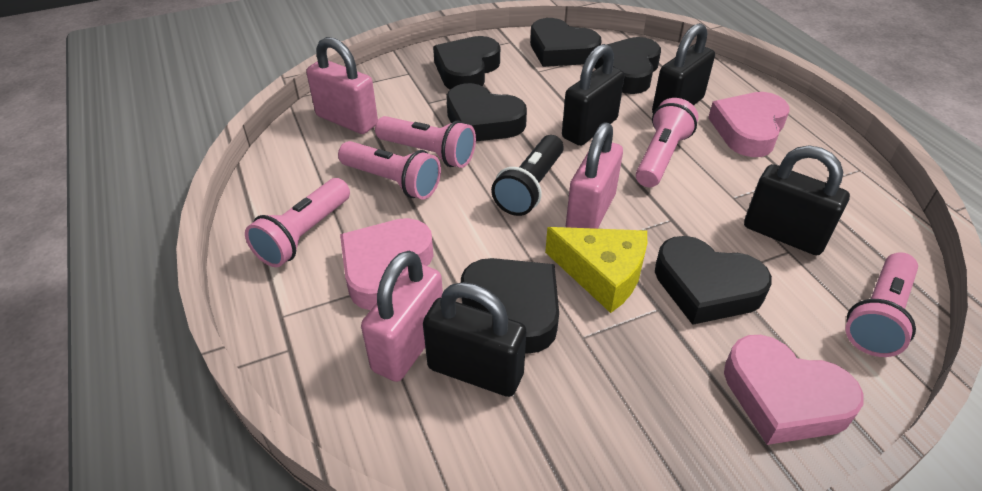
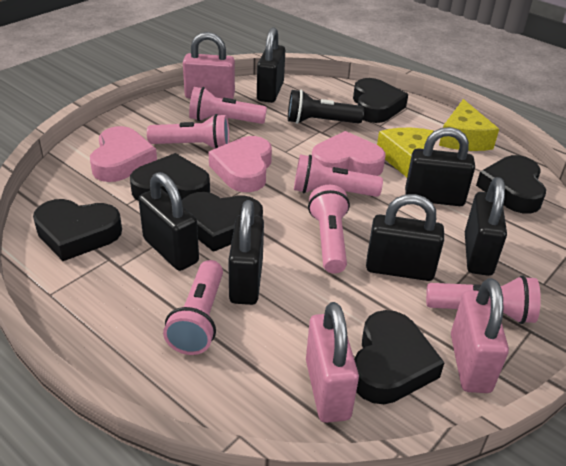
black padlock: [423,282,527,397] [562,44,625,146] [652,23,715,113] [744,145,850,255] = 4 -> [138,172,199,271] [228,200,264,305] [257,27,285,103] [366,194,444,281] [405,127,475,206] [465,177,507,276] = 6
pink flashlight: [245,178,350,267] [338,141,441,200] [375,116,476,168] [636,98,698,187] [845,252,918,357] = 5 -> [147,114,229,149] [163,260,223,355] [189,87,267,124] [294,155,383,197] [308,185,350,274] [426,275,541,324] = 6
yellow cheese: [545,227,647,313] = 1 -> [377,128,434,177] [439,99,499,151] = 2

